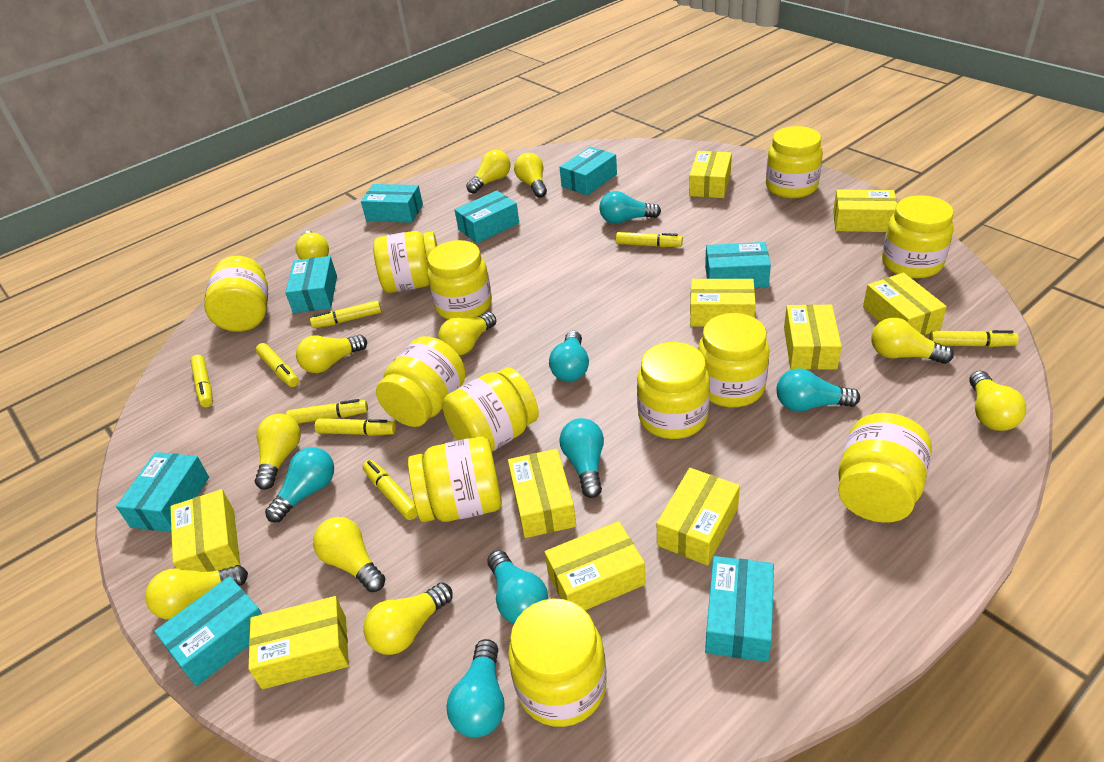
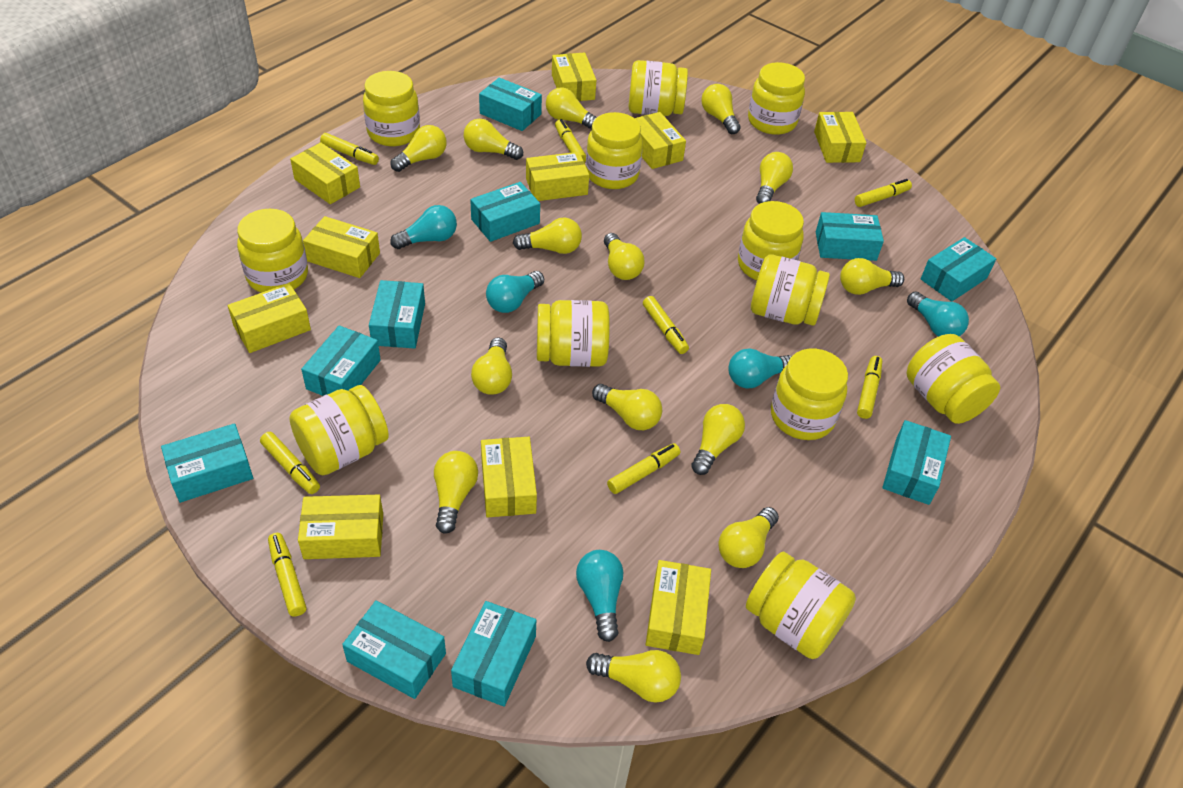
turquoise box: [116,452,209,532] [154,576,262,686] [285,256,337,313] [361,184,423,223] [455,190,519,243] [560,146,617,195] [705,242,771,288] [705,556,774,662] = 8 -> [161,423,253,503] [301,325,381,396] [342,600,446,699] [369,280,425,349] [451,601,536,707] [470,182,540,242] [479,77,542,131] [816,212,884,261] [882,420,951,505] [921,237,996,302] = 10
turquoise light bulb: [265,447,334,522] [447,639,505,738] [487,550,548,624] [549,331,589,382] [559,418,604,498] [599,191,661,224] [776,368,860,412] = 7 -> [390,205,457,249] [486,271,544,313] [576,550,623,642] [728,349,792,388] [907,291,969,337] = 5
yellow light bulb: [145,565,248,620] [255,414,301,490] [295,231,329,260] [296,335,367,373] [313,517,385,592] [363,582,453,655] [438,312,496,355] [466,150,511,194] [514,153,547,198] [871,318,954,364] [969,371,1026,431] = 11 -> [390,125,447,172] [434,451,478,534] [464,119,523,160] [471,338,512,395] [513,217,582,254] [546,87,597,130] [586,650,681,703] [592,384,662,430] [604,233,645,280] [691,404,745,475] [701,84,741,134] [719,507,779,568] [756,152,793,204] [840,258,904,295] = 14

